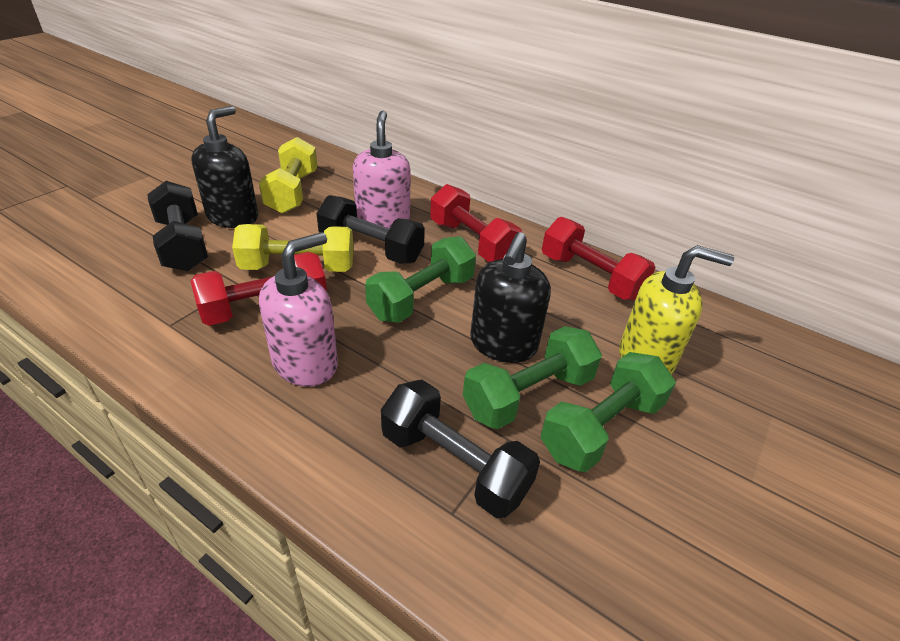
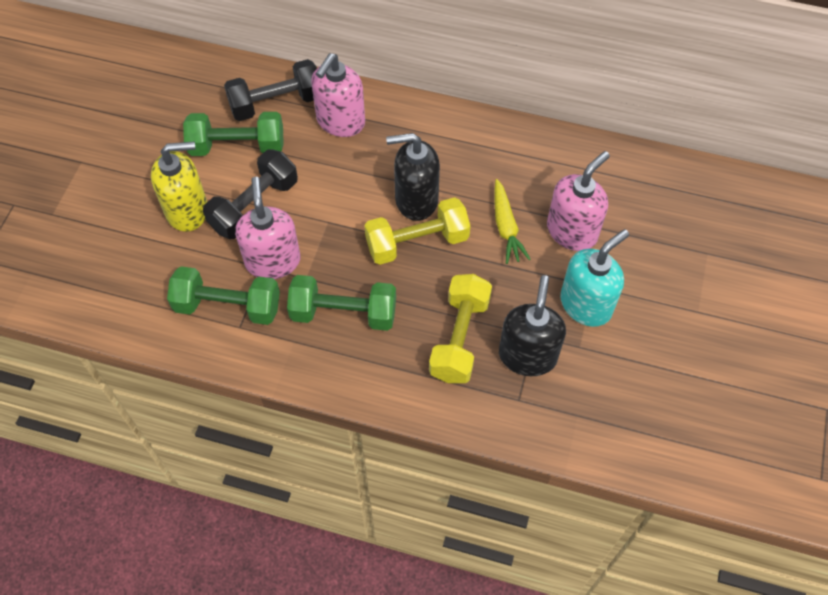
black dumbbell: [147,181,208,272] [316,195,425,264] [381,380,540,518] = 3 -> [203,149,298,239] [224,59,317,121] = 2
pink soap dispenser: [259,232,338,387] [353,111,411,229] = 2 -> [235,177,300,279] [311,53,365,137] [547,151,610,251] = 3
red dumbbell: [191,252,327,326] [430,184,522,262] [542,217,656,300] = 3 -> none = 0
turquoise soap dispenser: none = 0 -> [560,229,629,327] = 1
yellow carrot: none = 0 -> [495,179,531,264] = 1

